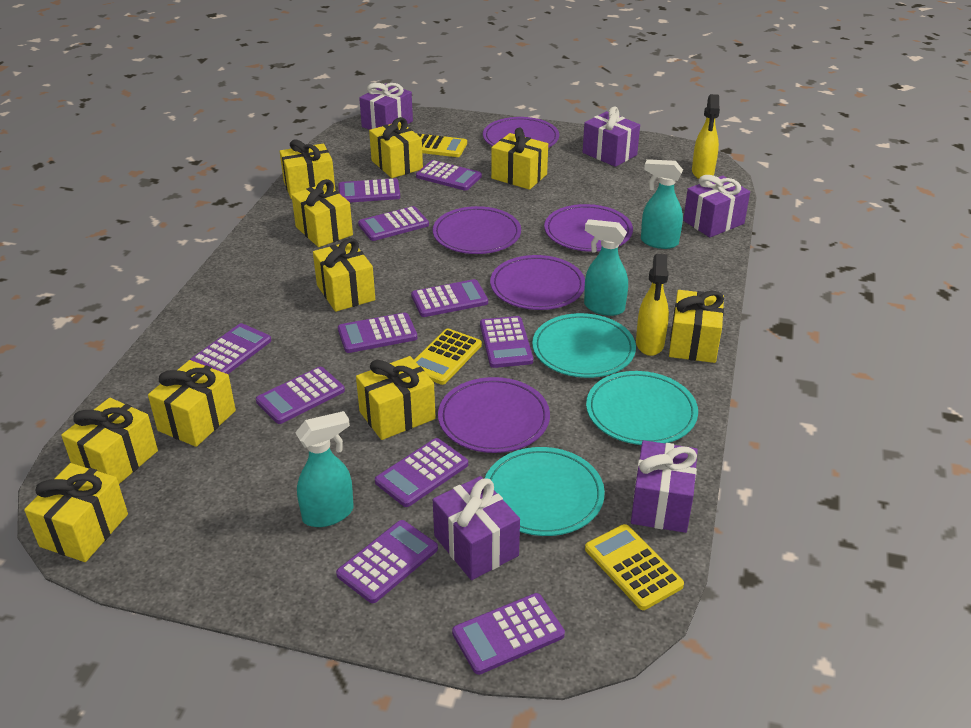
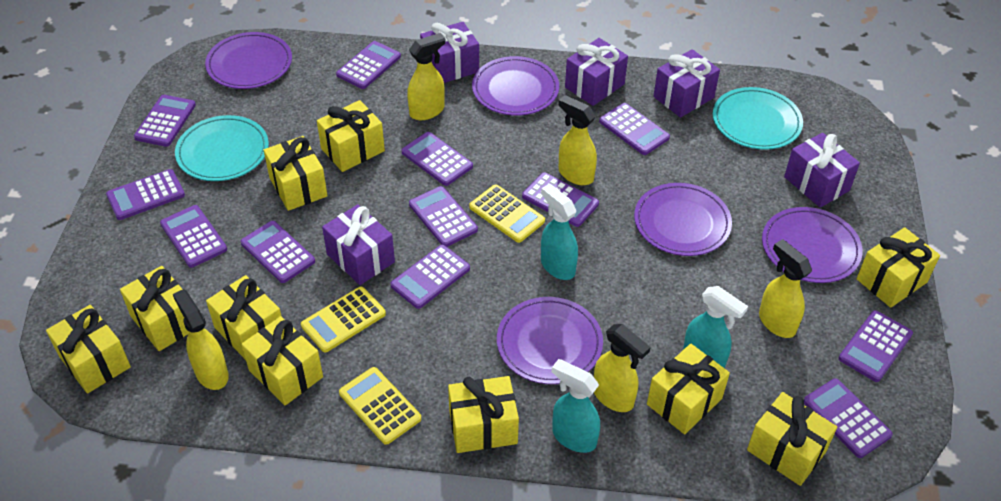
purple calculator: [190,323,272,374] [256,367,345,424] [336,520,438,603] [338,178,400,202] [338,312,417,353] [358,206,429,241] [375,438,468,507] [411,279,488,317] [416,160,482,191] [452,593,565,675] [480,316,533,368] = 11 -> [106,169,185,220] [134,95,196,147] [160,205,227,268] [241,221,315,283] [336,41,401,89] [390,245,470,309] [402,132,473,186] [409,186,478,247] [522,172,599,227] [599,103,670,155] [804,378,893,458] [839,310,913,382] = 12
turquoise plate: [484,447,605,536] [532,313,636,378] [586,371,698,445] = 3 -> [175,115,269,181] [713,87,803,150] = 2
yellow spray bottle: [636,254,669,356] [692,94,720,179] = 2 -> [173,289,229,390] [407,33,446,120] [559,95,597,185] [594,324,651,412] [759,239,812,338] = 5

